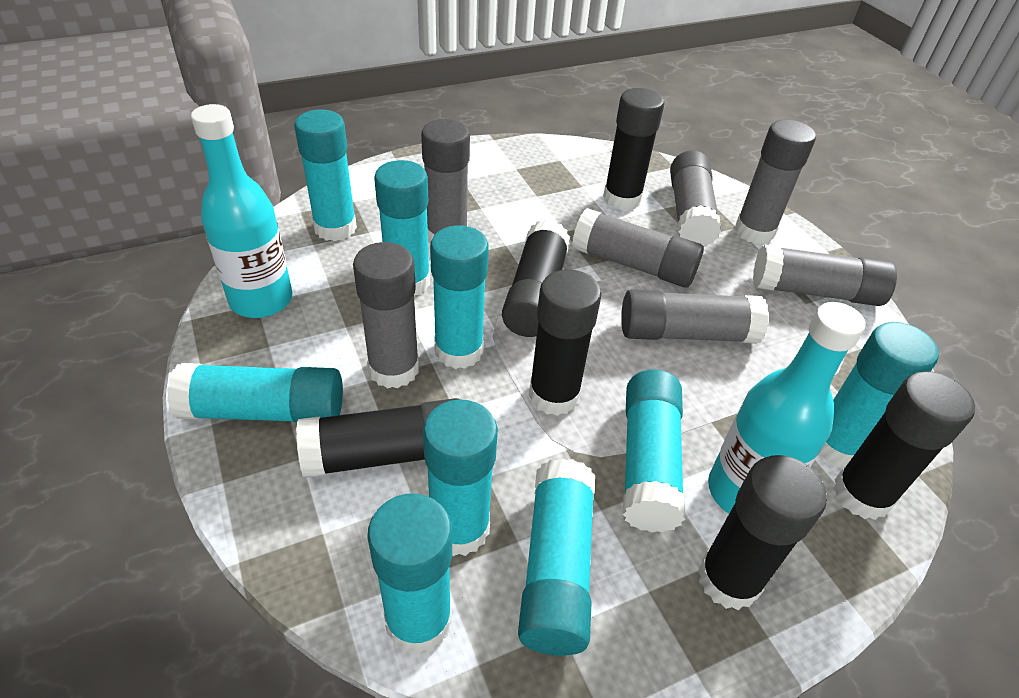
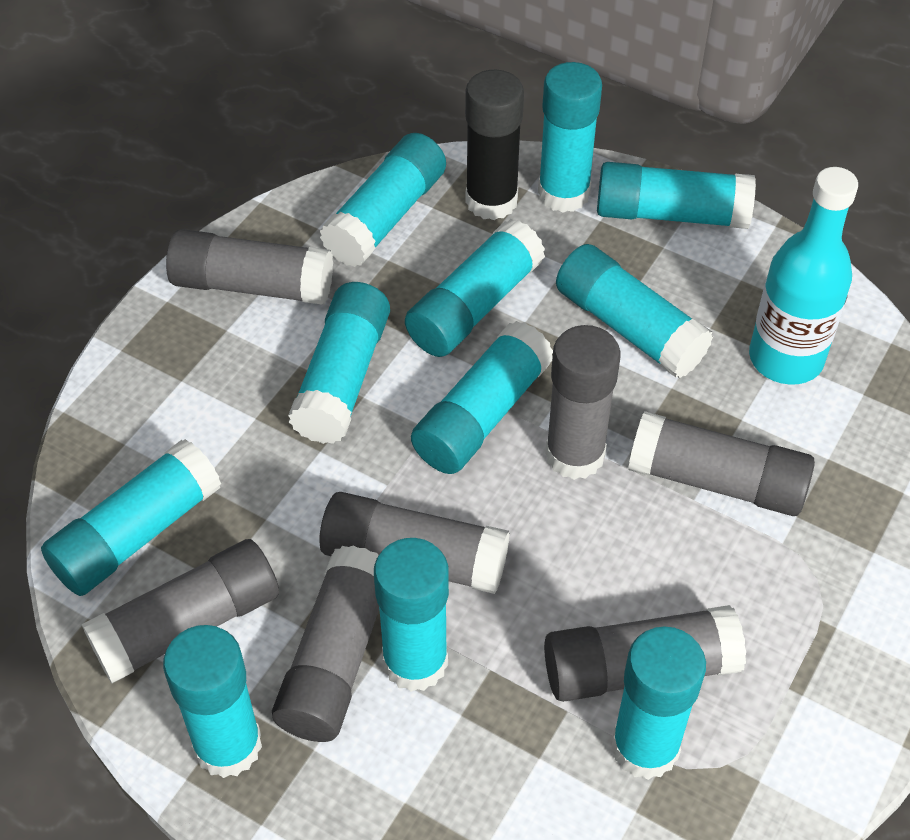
black glue stick: [296,398,461,478] [502,220,570,337] [529,270,601,416] [603,88,665,211] [698,455,827,610] [833,371,975,520] = 6 -> [465,70,524,220] = 1
turquoise bottle: [191,104,293,318] [708,302,865,514] = 2 -> [749,167,858,385] = 1
turquoise glue stick: [167,363,343,423] [294,110,357,241] [367,493,452,654] [374,160,430,295] [423,399,498,556] [430,225,489,369] [518,458,595,656] [623,369,685,532] [819,322,939,466] = 9 -> [41,439,221,596] [163,625,262,778] [288,282,390,444] [320,133,446,267] [374,538,449,692] [405,219,545,357] [411,321,553,474] [538,62,602,212] [556,244,713,379] [597,162,756,229] [611,626,706,780] = 11

